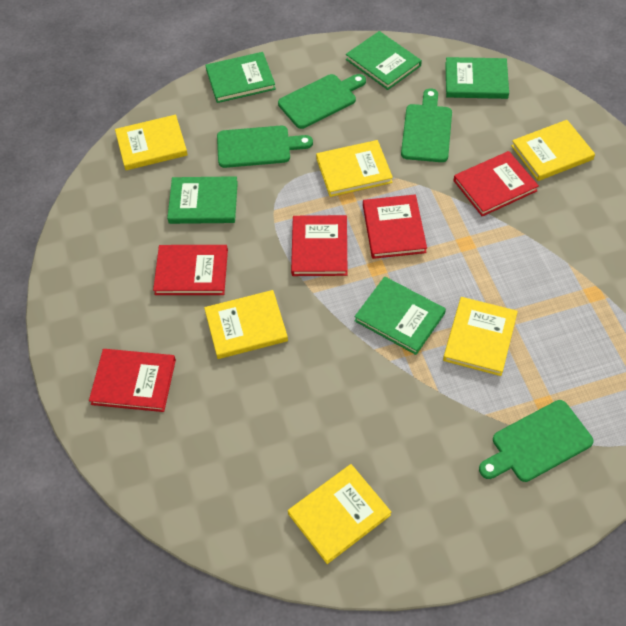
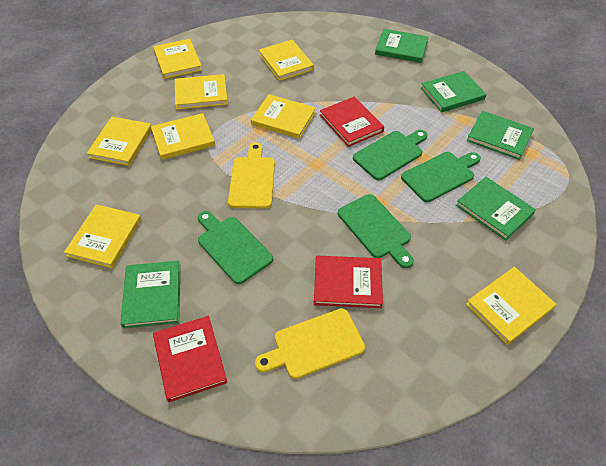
red book: [89,349,176,412] [153,245,228,295] [291,215,347,276] [363,194,427,259] [453,151,539,217] = 5 -> [153,316,228,402] [314,256,383,308] [320,97,384,147] = 3
yellow book: [115,115,188,170] [204,290,288,359] [288,464,391,564] [316,140,393,197] [443,297,518,376] [511,120,595,181] = 6 -> [64,204,141,268] [87,117,152,166] [151,113,215,160] [153,39,202,79] [175,74,228,110] [251,94,316,139] [259,40,314,81] [466,267,556,345] = 8
yellow cutting board: none = 0 -> [228,142,275,209] [255,308,365,379] = 2

